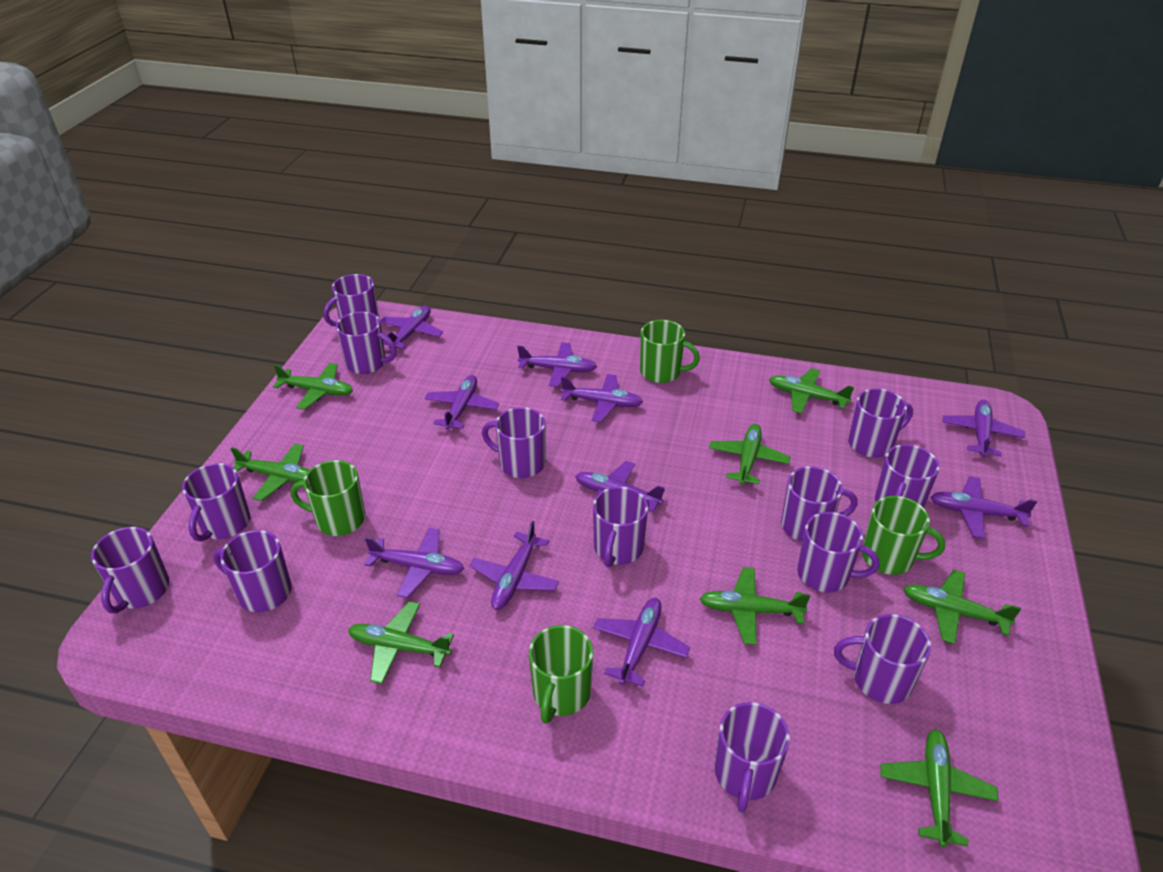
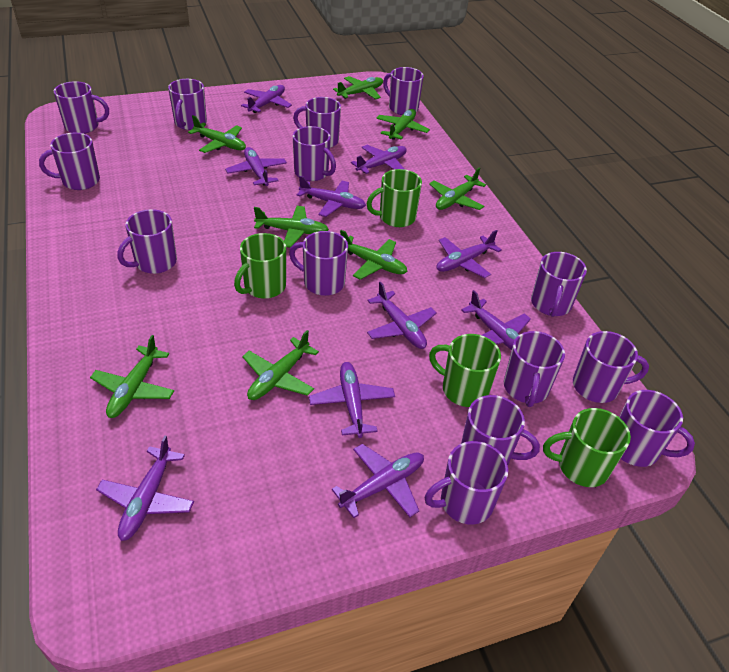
purple mug: [91,527,170,614] [182,463,250,542] [213,530,292,612] [323,274,379,326] [336,312,397,374] [482,407,545,478] [593,486,648,567] [715,702,790,812] [781,466,858,542] [797,512,879,592] [834,614,931,704] [848,388,913,458] [875,444,940,508] = 13 -> [39,133,100,190] [54,81,109,134] [117,209,177,274] [168,79,207,130] [289,231,348,296] [293,97,341,148] [293,126,336,181] [383,67,424,115] [425,441,508,524] [461,395,540,465] [504,331,565,407] [531,252,587,317] [573,331,649,403] [619,390,695,467] = 14

